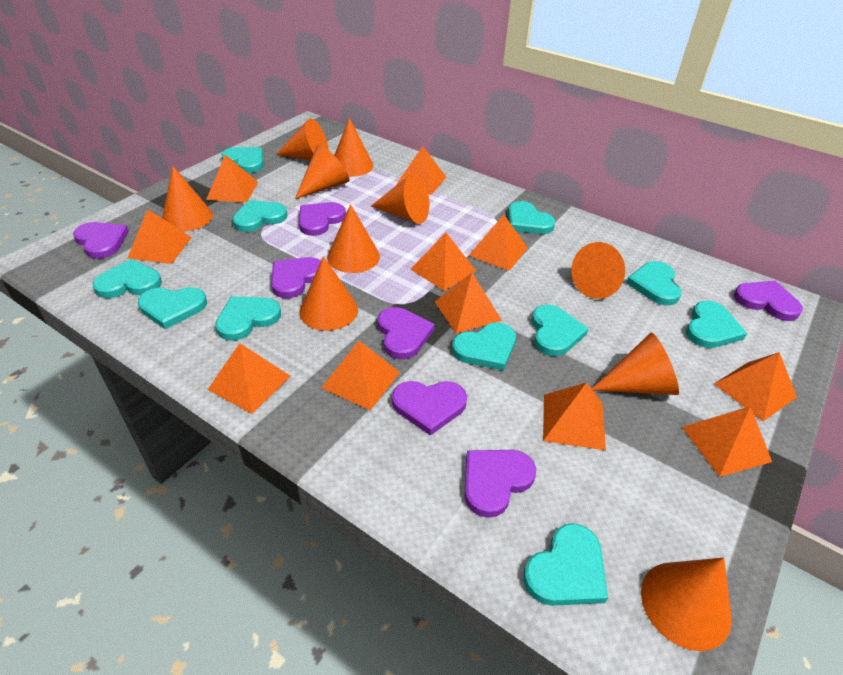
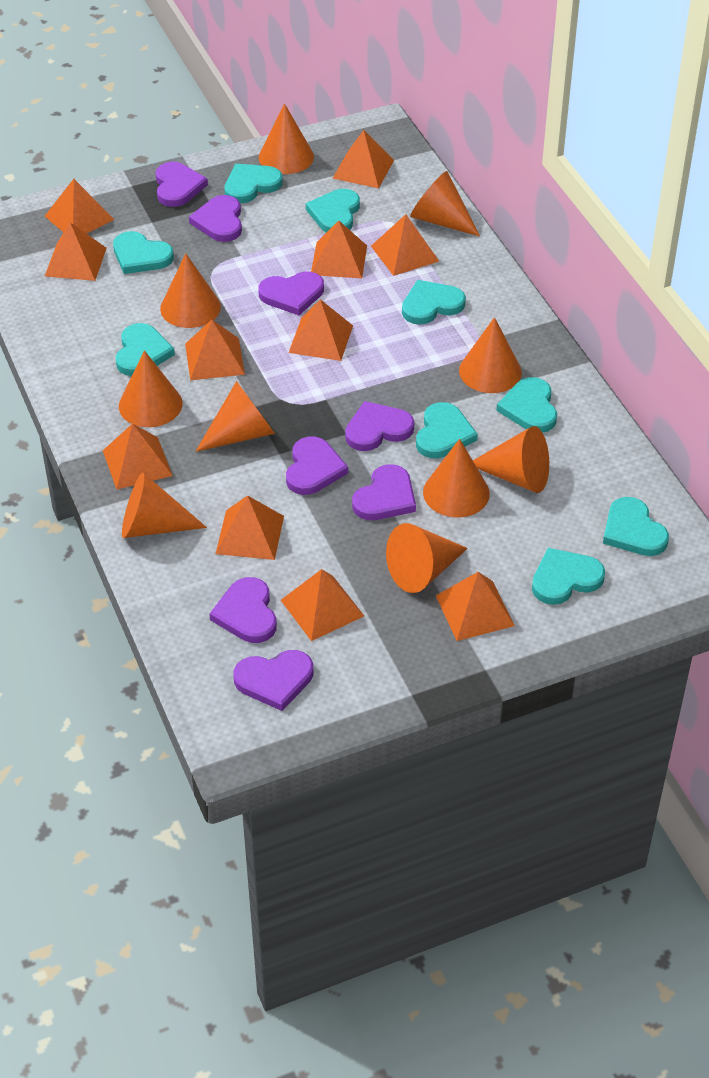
purple heart: [73,222,129,259] [271,257,321,298] [299,202,346,236] [378,307,435,359] [392,381,467,436] [464,450,536,518] [734,281,803,321] = 7 -> [156,162,208,207] [189,195,242,242] [209,577,277,643] [234,650,313,711] [258,272,324,315] [286,437,348,495] [345,401,414,451] [352,464,416,520] = 8
turquoise heart: [93,259,162,298] [138,287,207,329] [215,296,281,341] [221,147,264,173] [232,200,287,232] [452,322,516,371] [508,201,556,234] [523,523,608,606] [531,305,589,356] [626,261,682,305] [686,301,747,348] = 11 -> [113,231,174,274] [116,323,175,376] [224,164,283,203] [306,189,360,232] [402,280,466,325] [416,402,478,458] [496,377,557,433] [532,548,605,605] [603,497,669,556] = 9

